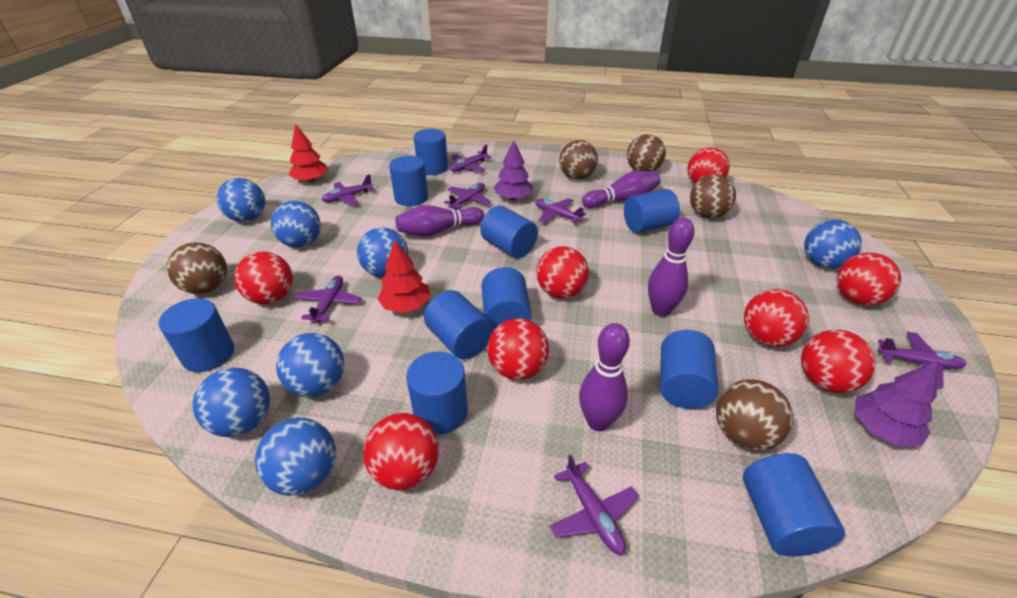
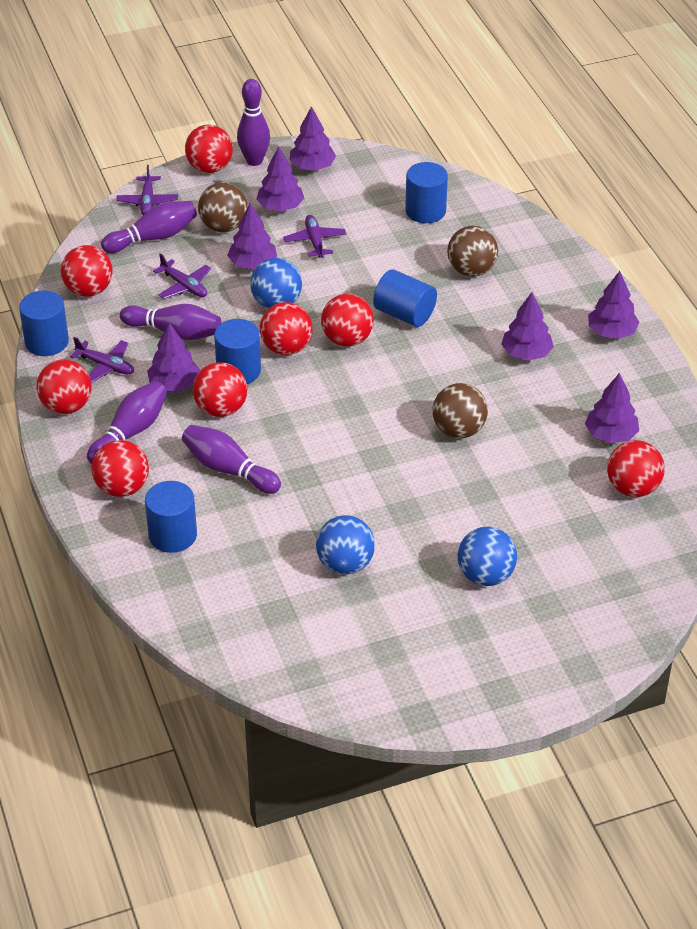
blue ball: [193,368,270,437] [216,178,265,222] [255,418,336,496] [271,201,321,247] [276,333,344,397] [357,227,408,277] [804,220,862,269] = 7 -> [250,258,302,309] [316,515,375,575] [457,527,517,586] = 3
blue cylinder: [158,298,234,372] [389,156,428,206] [406,352,468,434] [414,129,448,175] [424,290,494,359] [480,206,538,258] [482,267,532,329] [624,189,680,233] [660,330,718,409] [743,453,845,556] = 10 -> [19,291,69,356] [145,481,197,553] [214,319,261,384] [373,269,437,327] [405,162,448,223] = 5
brown ball: [167,242,227,294] [559,140,598,180] [627,134,666,172] [690,175,736,218] [716,379,793,451] = 5 -> [198,182,248,232] [433,383,488,438] [447,226,498,277] = 3
purple bowling pin: [395,205,484,237] [579,323,630,431] [582,171,660,208] [648,218,694,317] = 4 -> [87,381,167,464] [101,201,197,253] [120,304,221,340] [182,425,281,494] [237,79,270,166] = 5
purple plane: [295,276,362,323] [321,174,374,205] [444,183,491,210] [450,144,492,172] [535,198,586,223] [550,454,639,555] [878,332,966,388] = 7 -> [70,337,134,383] [116,165,178,215] [153,253,211,299] [283,215,346,258] = 4
purple tree: [494,140,533,200] [854,361,937,446] = 2 -> [147,323,200,391] [227,203,277,269] [256,146,304,211] [290,106,336,170] [501,292,554,361] [585,373,639,443] [588,271,640,339] = 7
red tree: [289,124,328,183] [378,240,430,313] = 2 -> none = 0

